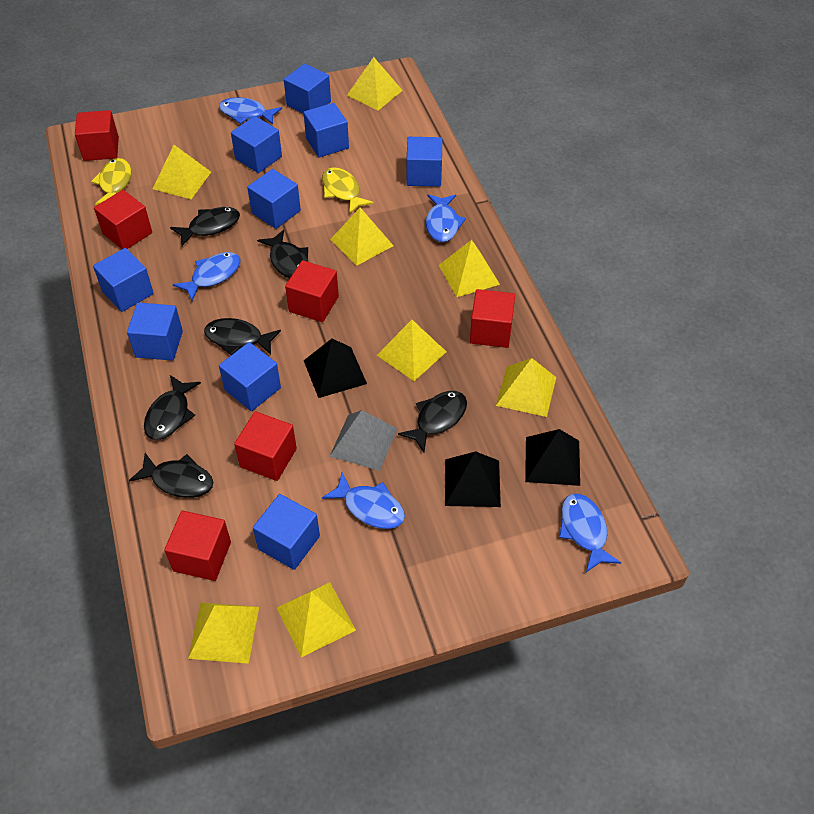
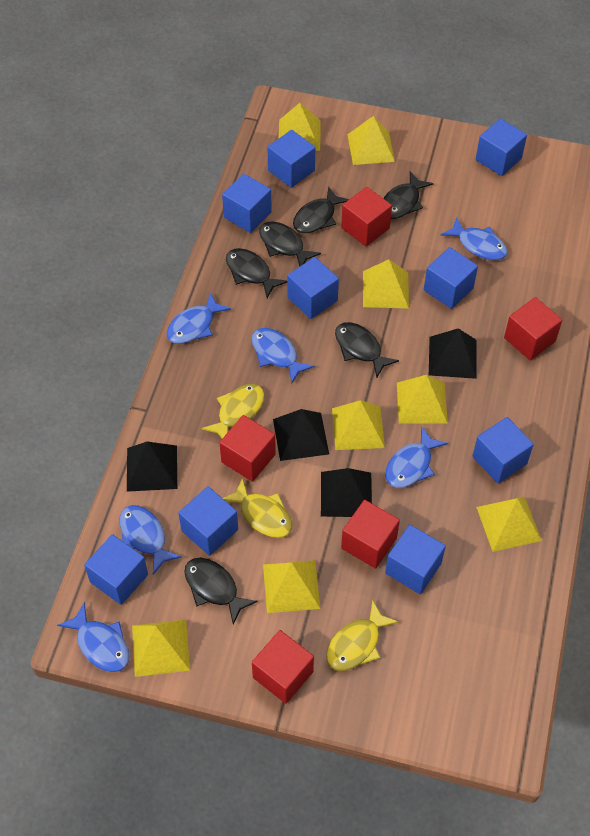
black pyramid: [304,339,367,398] [445,451,501,507] [525,429,580,486] = 3 -> [127,442,177,492] [273,409,329,461] [321,468,372,517] [429,328,477,379] = 4
blue fish: [173,252,240,301] [219,97,282,125] [322,472,405,529] [426,194,466,242] [559,494,621,572] = 5 -> [57,602,129,672] [120,505,182,575] [166,293,231,344] [251,328,315,384] [385,426,448,488] [441,217,508,261] = 6
grey pyramid: [329,410,397,471] = 1 -> none = 0
red cube: [75,110,119,161] [94,190,152,249] [164,511,231,581] [234,411,297,481] [285,260,339,322] [470,289,515,348] = 6 -> [219,415,276,482] [252,630,314,704] [341,187,392,246] [341,500,400,569] [504,297,562,361] = 5
yellow fish: [91,158,131,205] [322,167,374,214] = 2 -> [202,384,264,438] [223,478,292,538] [326,600,399,671] = 3

